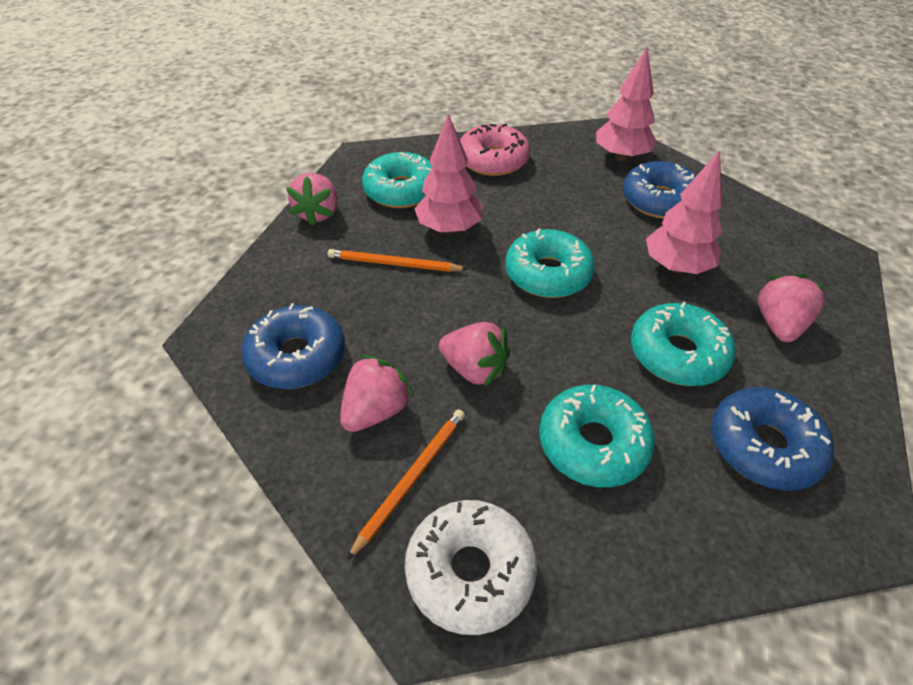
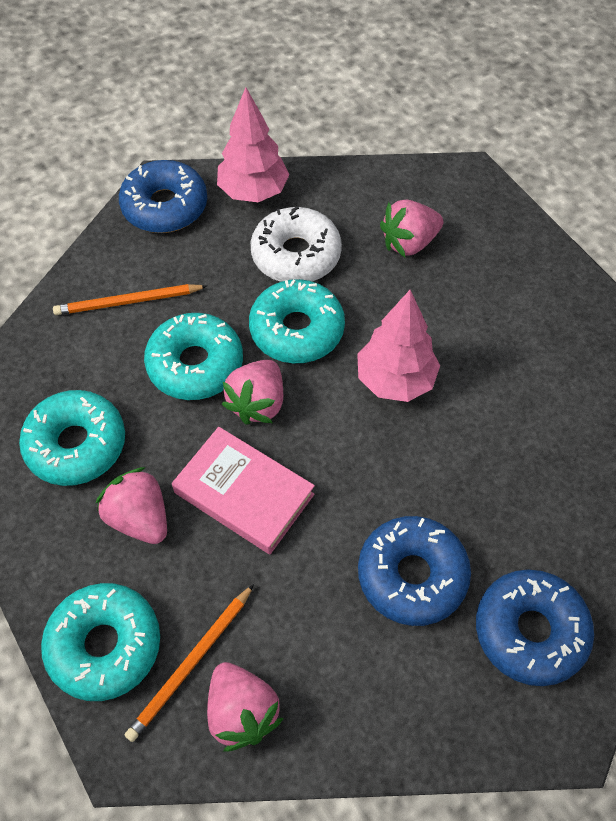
pink book: none = 0 -> [172,427,315,554] = 1
pink donut: [460,123,530,176] = 1 -> none = 0
pink tree: [415,114,483,234] [596,48,657,161] [646,150,723,274] = 3 -> [217,87,290,202] [357,290,440,402] = 2

